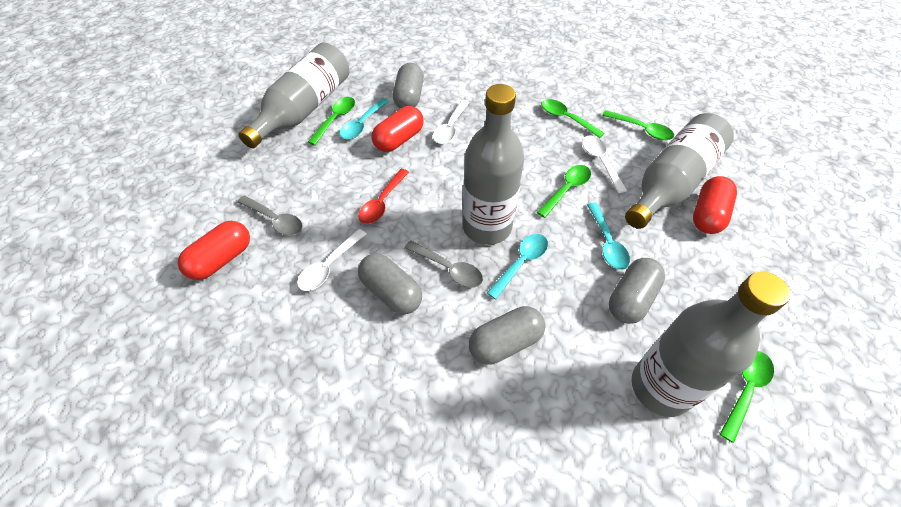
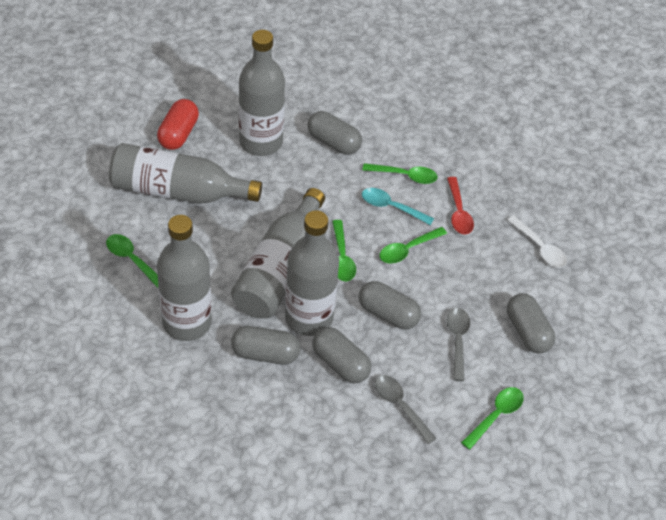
grey bottle: [238,43,349,149] [463,84,524,245] [625,113,734,229] [632,272,790,417] = 4 -> [109,143,262,204] [157,215,212,341] [231,188,325,319] [239,30,285,156] [285,210,339,336] = 5
grey capsule: [358,253,422,315] [393,63,424,108] [469,306,545,365] [609,258,665,324] = 4 -> [231,326,300,364] [307,111,362,155] [313,327,371,383] [359,281,421,329] [507,293,555,354] = 5
red capsule: [178,221,250,280] [372,106,424,152] [693,176,737,234] = 3 -> [157,99,199,150] = 1
turquoise spoon: [340,98,389,139] [487,234,548,299] [587,202,630,270] = 3 -> [362,188,434,225] = 1
white spoon: [297,229,367,291] [433,100,470,144] [582,136,627,193] = 3 -> [508,216,567,268] = 1

